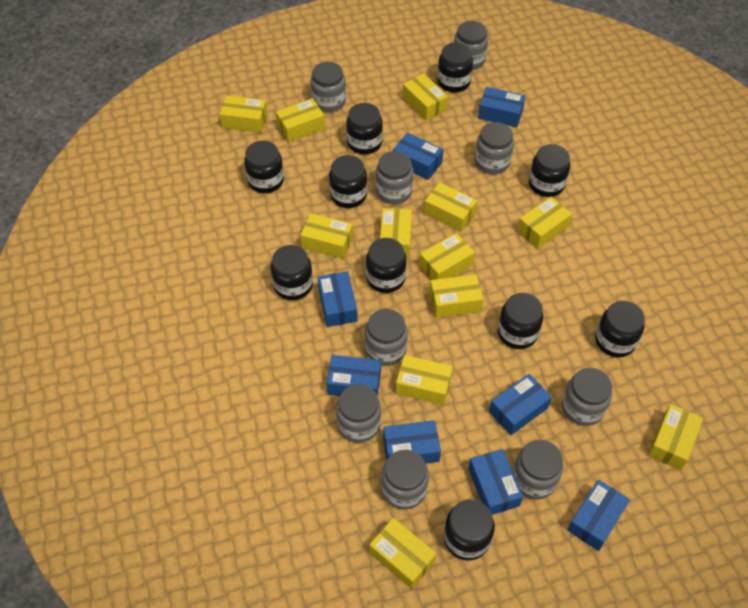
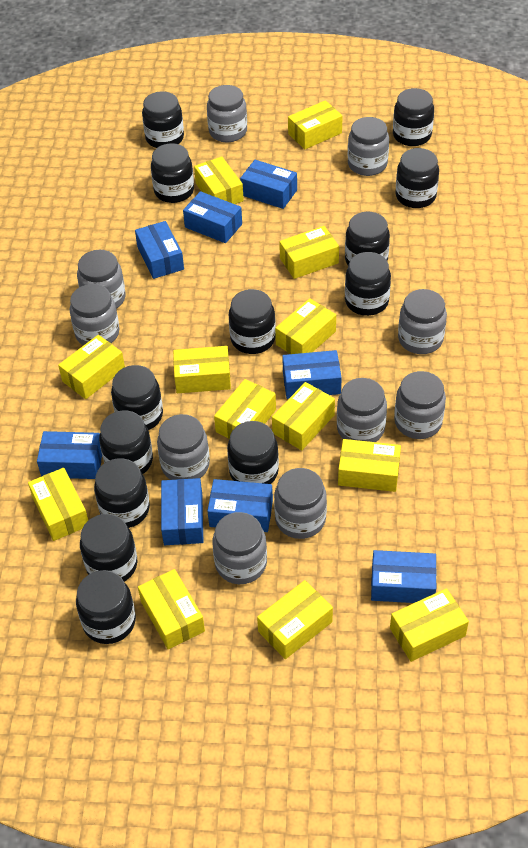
black jar: [244,141,284,193] [271,245,313,300] [329,155,367,208] [346,103,383,154] [366,238,406,293] [437,43,473,92] [444,500,495,561] [498,293,543,349] [529,144,570,197] [595,301,645,358] = 10 -> [76,570,136,644] [80,514,137,582] [94,458,150,528] [99,410,153,474] [111,365,163,430] [142,91,184,148] [151,143,194,203] [227,421,279,484] [229,289,276,354] [345,212,390,266] [345,252,391,316] [393,88,434,146] [395,148,439,208] = 13
grey jar: [310,62,346,112] [336,384,381,443] [365,309,408,366] [376,151,413,204] [381,450,429,510] [454,21,488,70] [475,122,514,174] [513,440,563,500] [562,368,612,426] = 9 -> [70,284,119,346] [77,250,126,309] [157,414,210,480] [207,85,247,142] [212,512,267,584] [274,468,327,539] [337,378,387,442] [348,117,389,176] [394,371,446,439] [398,289,447,354] = 10
yellow box: [220,95,268,133] [276,98,325,142] [300,213,353,259] [369,518,436,589] [380,208,412,258] [396,355,453,405] [402,73,448,121] [419,233,475,280] [424,182,477,232] [430,274,483,318] [517,197,572,249] [648,404,703,470] = 12 -> [28,468,88,541] [58,335,125,399] [138,569,205,649] [173,346,231,393] [194,156,244,204] [214,379,276,439] [257,580,333,659] [272,382,335,450] [275,298,336,354] [279,226,339,279] [288,100,343,149] [338,439,401,492] [390,588,469,662] = 13

